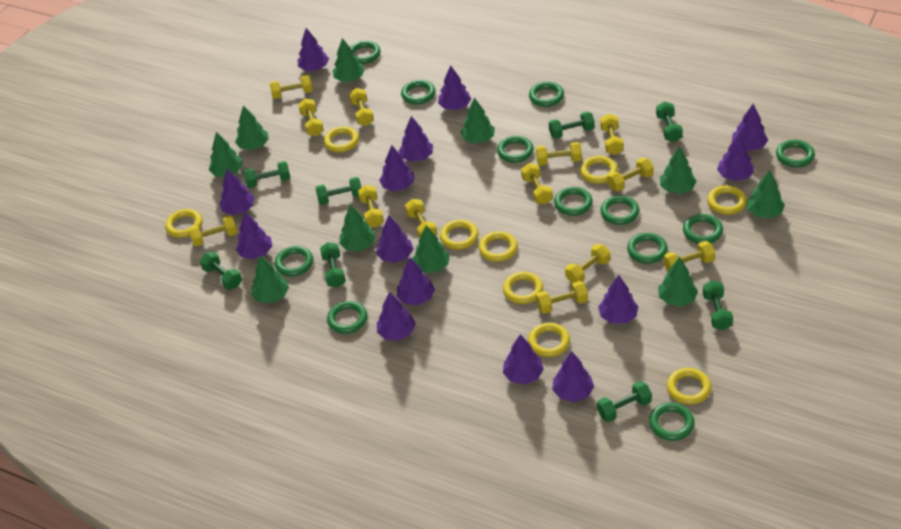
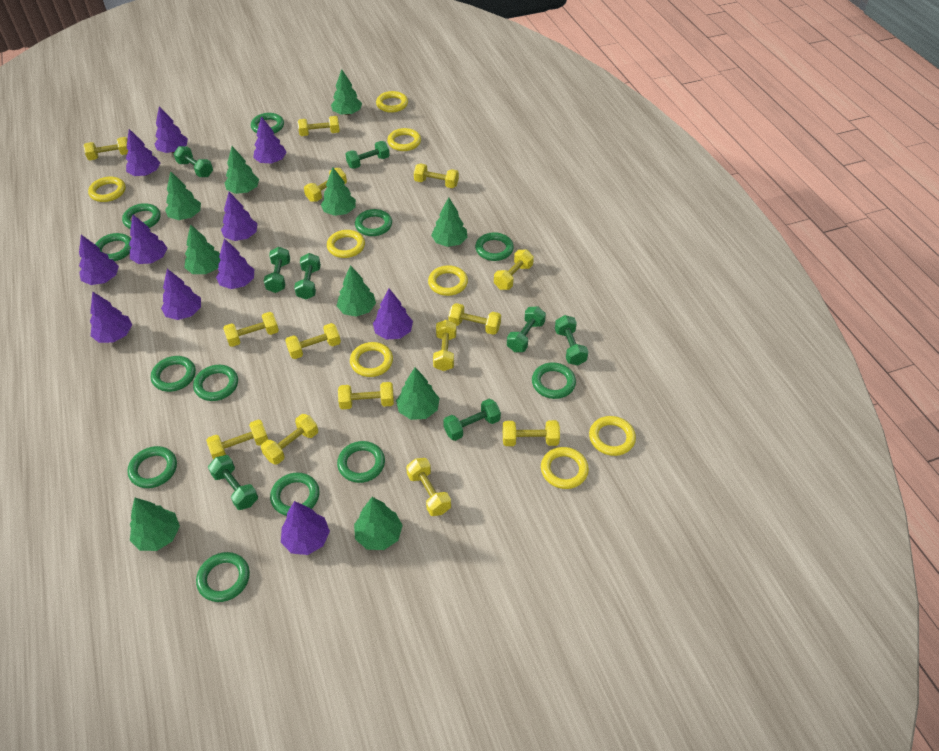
purple tree: [219,169,254,215] [236,212,272,259] [298,28,329,71] [376,215,413,263] [377,292,416,340] [379,145,414,191] [397,257,435,305] [399,116,433,162] [438,65,471,110] [503,334,544,385] [552,352,594,402] [598,275,638,324] [717,134,754,181] [732,104,768,151] = 14 -> [79,235,119,285] [90,291,132,343] [126,129,160,176] [129,215,167,264] [155,106,188,153] [161,269,201,320] [216,238,254,289] [221,192,258,241] [253,116,287,163] [281,501,330,555] [373,289,413,340] = 11
yellow dumbbell: [189,216,237,246] [270,75,313,99] [298,99,324,136] [349,88,374,126] [358,185,384,227] [405,199,437,238] [521,163,553,204] [536,142,582,165] [536,281,588,314] [565,244,610,283] [600,114,624,155] [607,158,654,191] [664,241,715,271] = 13 -> [83,137,128,160] [206,419,268,460] [223,312,279,347] [261,414,318,464] [285,323,341,359] [297,116,340,136] [304,168,347,202] [338,382,394,409] [406,458,451,516] [414,163,459,188] [433,320,456,371] [448,303,501,335] [494,250,534,290] [503,420,560,446] = 14
yellow ring: [165,209,202,238] [324,126,359,152] [440,220,478,250] [478,231,518,262] [503,272,543,304] [528,323,570,357] [580,156,618,184] [667,368,711,405] [707,185,747,215] = 9 -> [88,177,126,202] [327,230,365,258] [350,342,393,377] [376,91,408,113] [387,128,421,151] [428,265,468,296] [541,447,589,489] [589,416,636,456] = 8

